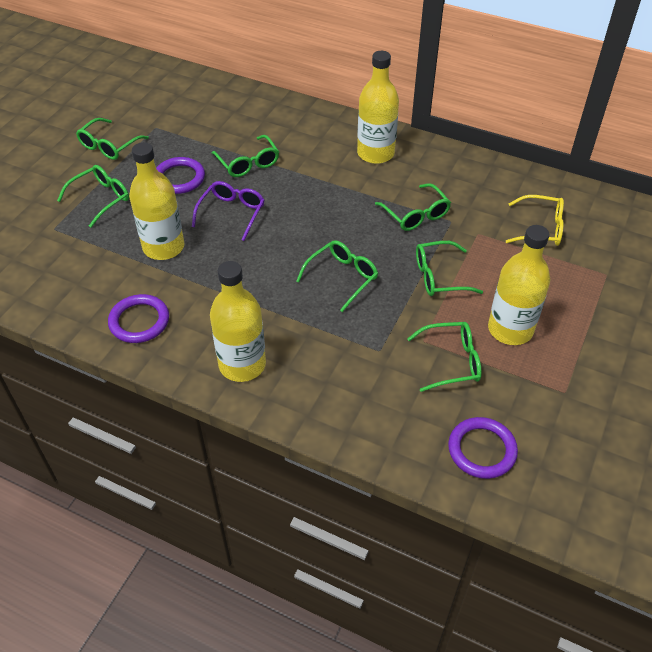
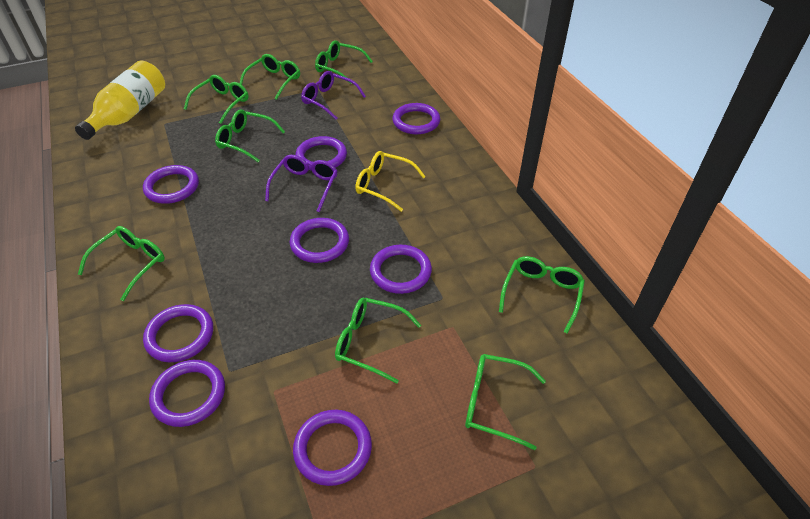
green glasses: [57,165,129,228] [76,118,149,160] [212,135,279,177] [296,240,378,312] [375,183,451,231] [407,322,482,392] [416,241,483,296] = 7 -> [78,226,165,301] [184,75,249,124] [215,109,285,162] [240,54,300,100] [315,40,373,84] [335,297,421,384] [465,354,546,450] [499,256,585,334] = 8
purple glasses: [192,181,265,241] = 1 -> [265,155,337,212] [301,71,366,120] = 2
purple ring: [108,294,169,343] [156,157,205,194] [448,417,518,479] = 3 -> [143,165,199,204] [143,304,213,362] [149,360,225,427] [290,218,349,263] [293,410,372,486] [296,136,347,171] [370,245,432,294] [392,103,440,134] = 8
yellow bottle: [129,142,184,260] [210,261,266,382] [357,51,399,164] [488,225,550,345] = 4 -> [75,61,165,140] = 1

